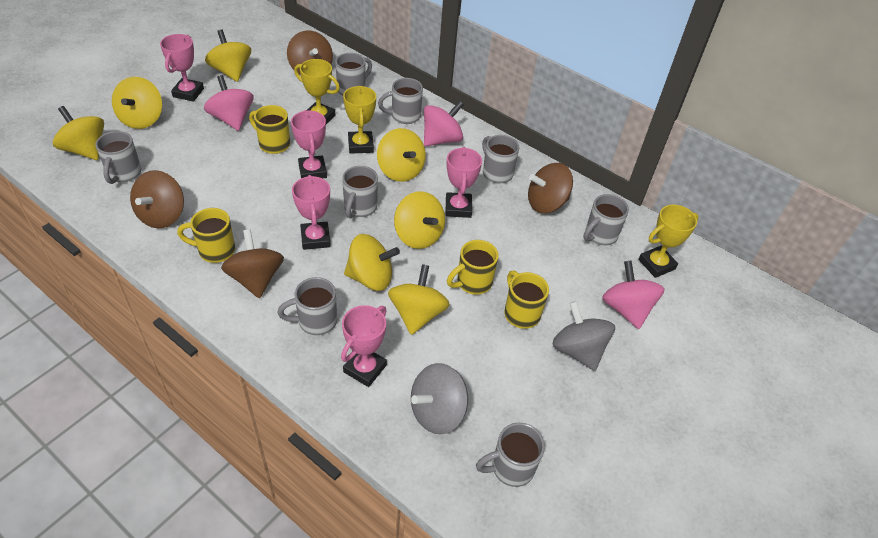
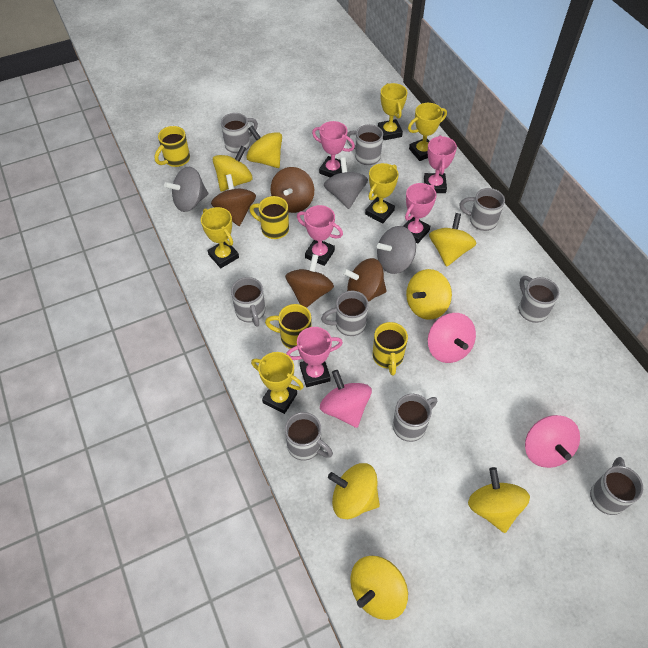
grey mug: [95,131,141,184] [277,277,337,335] [335,53,372,96] [342,166,378,218] [378,78,423,124] [476,423,545,487] [482,135,519,184] [583,194,629,245] = 8 -> [221,113,258,153] [231,277,265,327] [285,412,333,461] [321,291,369,336] [347,124,383,165] [393,394,437,442] [459,188,505,231] [519,276,559,323] [590,457,643,515] = 9
grey spinning top: [411,363,468,434] [553,301,615,371] = 2 -> [164,167,208,212] [324,157,368,209] [377,226,416,274] = 3
yellow trophy: [294,59,340,124] [343,86,376,154] [638,205,699,278] = 3 -> [201,207,239,268] [251,352,304,414] [365,163,399,224] [378,83,407,140] [408,103,447,161] = 5

